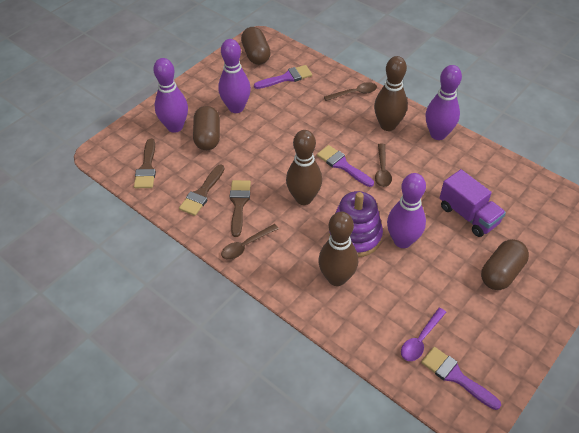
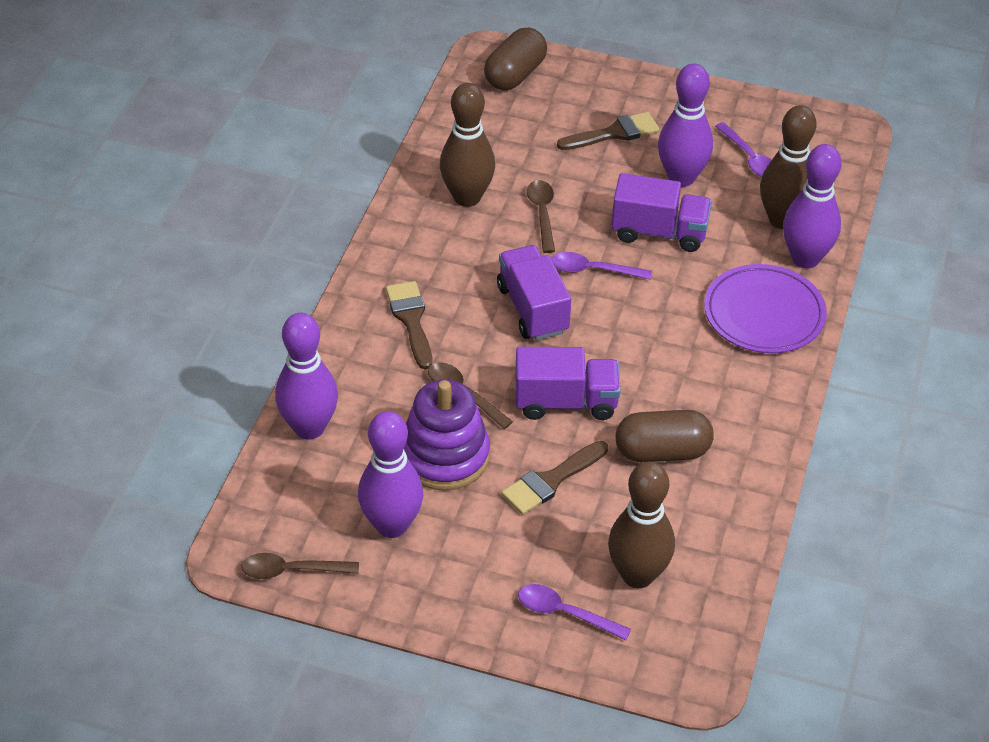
brown capsule: [193,106,220,150] [241,27,271,65] [481,239,529,290] = 3 -> [484,28,547,90] [616,410,714,462] = 2
purple brush: [254,65,312,89] [317,145,374,187] [421,347,501,410] = 3 -> none = 0
purple plate: none = 0 -> [704,264,827,353] = 1
purple spoon: [401,308,446,361] = 1 -> [518,584,631,640] [551,252,652,280] [715,122,772,177] = 3
purple truck: [440,169,506,237] = 1 -> [497,245,571,340] [515,347,620,420] [611,173,712,252] = 3

